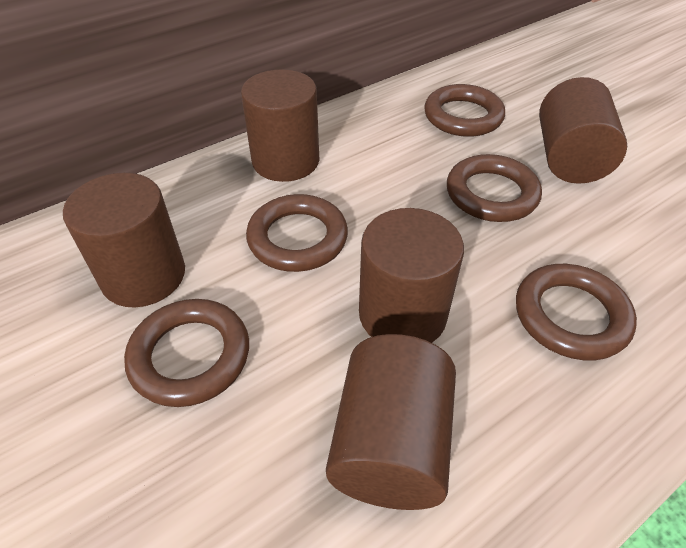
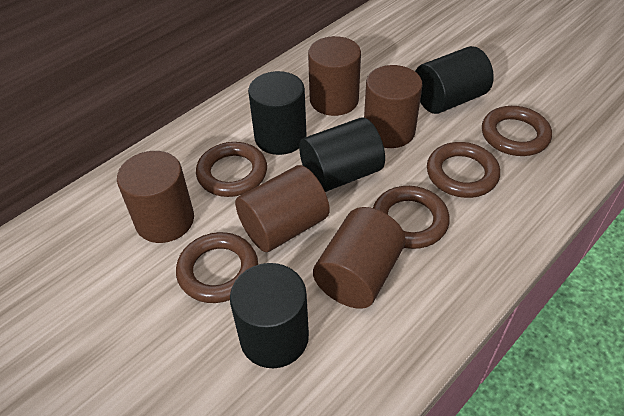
black cylinder: none = 0 -> [230,263,309,368] [248,71,307,155] [299,118,385,192] [415,46,494,114] = 4

